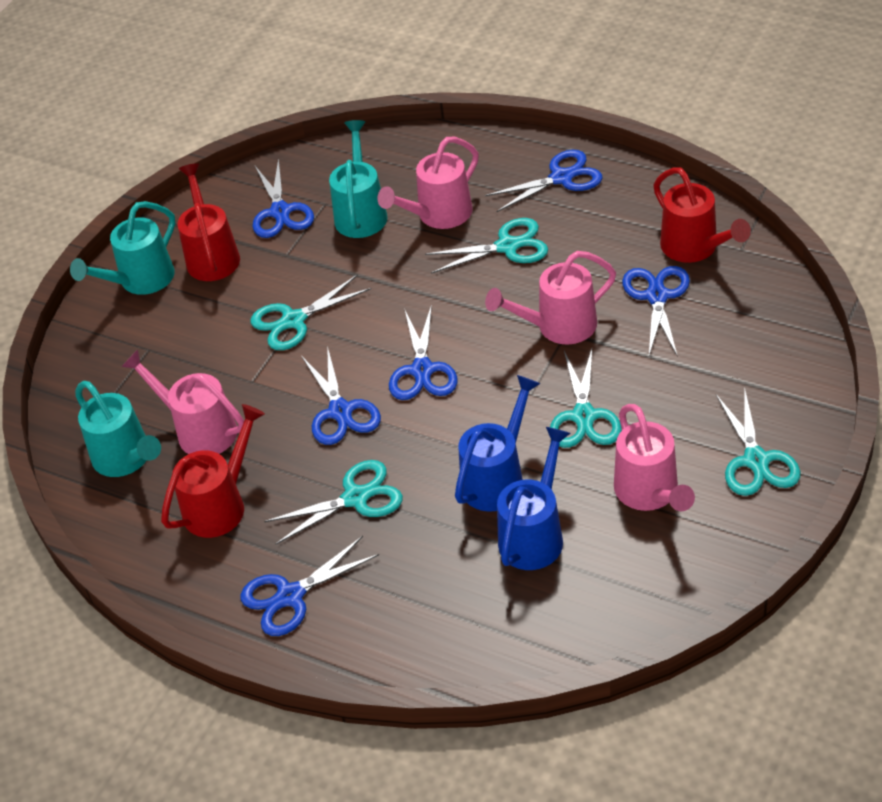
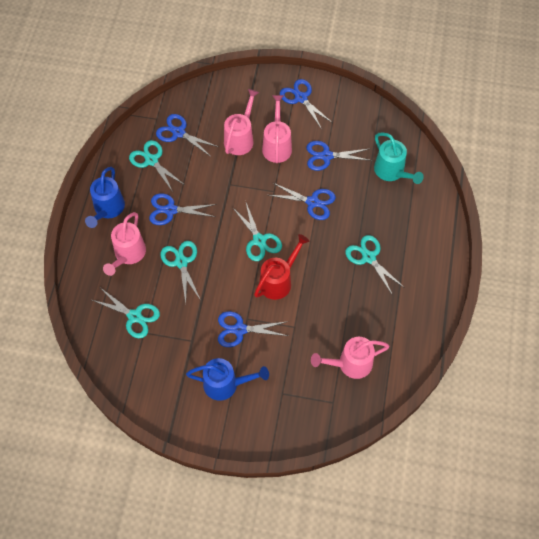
red watering can: [161,404,265,538] [178,163,240,281] [653,167,751,263] = 3 -> [254,234,310,300] = 1
turquoise watering can: [70,201,175,295] [75,381,161,477] [329,120,388,238] = 3 -> [374,132,424,184] = 1

